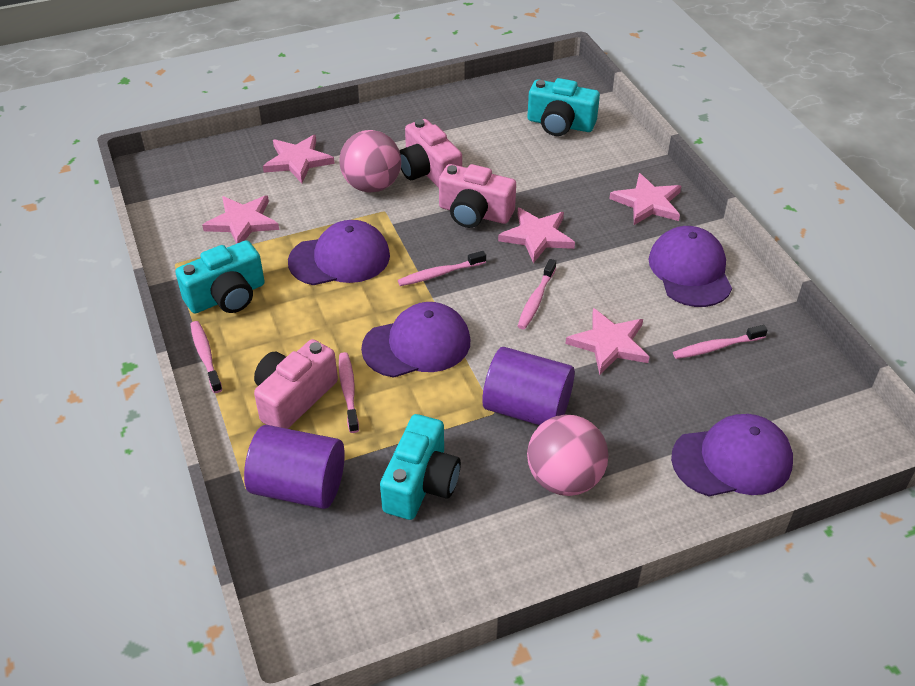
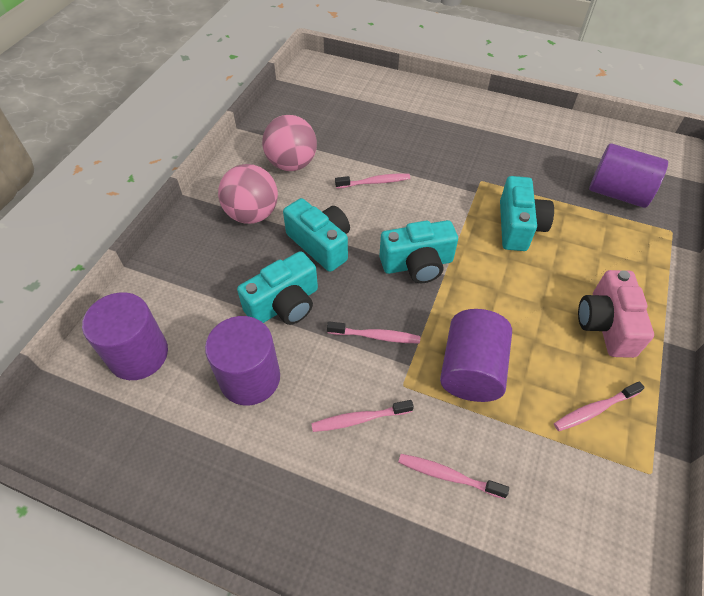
pink camera: [254,339,338,429] [400,119,462,188] [439,164,516,228] = 3 -> [578,270,654,358] = 1
pink star: [202,195,279,244] [263,135,335,183] [498,208,575,263] [566,308,649,375] [609,173,681,225] = 5 -> none = 0
purple cap: [288,220,390,285] [361,302,470,378] [649,226,732,307] [671,414,793,497] = 4 -> none = 0
purple cylinder: [244,425,345,509] [482,347,575,425] = 2 -> [82,292,168,380] [205,316,280,406] [440,309,512,402] [589,143,668,208] = 4
turquoise camera: [175,240,265,313] [380,414,461,520] [527,78,600,136] = 3 -> [237,251,318,325] [283,198,350,272] [379,220,458,283] [500,176,554,251] = 4

